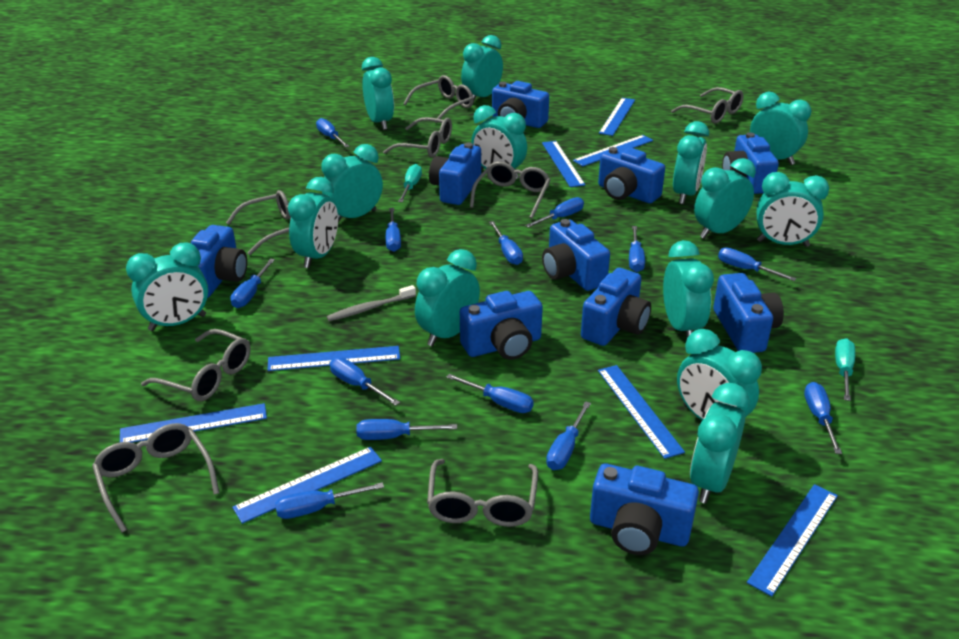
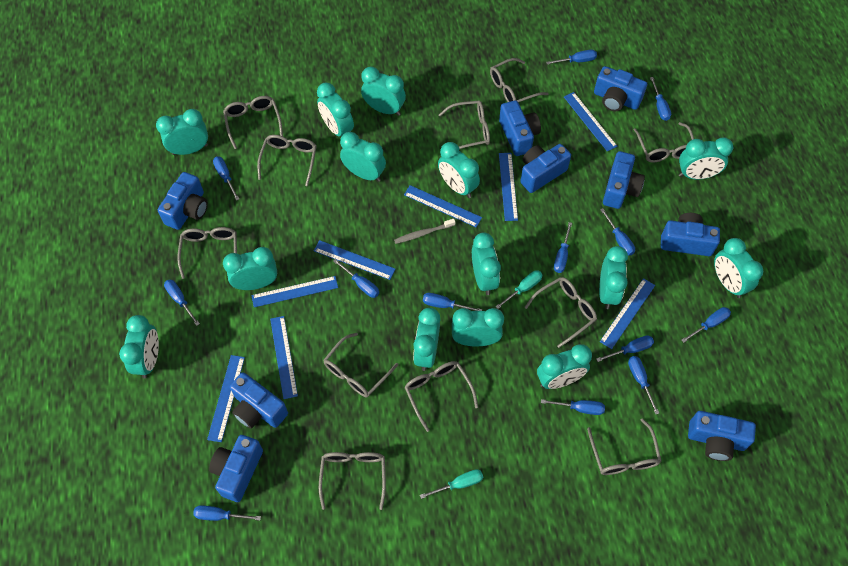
blue camera: [191,225,247,298] [429,143,481,205] [460,291,543,360] [492,81,549,128] [542,219,610,291] [581,268,651,346] [590,463,699,555] [598,147,665,203] [713,273,784,353] [722,132,779,194] = 10 -> [158,172,208,230] [209,435,263,502] [230,372,288,429] [499,100,541,156] [520,144,571,193] [594,66,647,111] [603,151,645,209] [661,213,720,256] [688,411,756,461] = 9
grey glasses: [92,423,219,532] [141,329,251,401] [226,190,291,255] [383,117,452,157] [403,75,474,123] [427,459,538,527] [470,161,551,219] [671,87,744,123] = 8 -> [177,227,237,279] [223,96,283,149] [257,135,317,186] [319,452,386,510] [324,333,398,397] [404,361,478,432] [439,101,490,149] [490,58,549,102] [524,277,597,348] [587,418,662,475] [634,122,694,162] = 11

